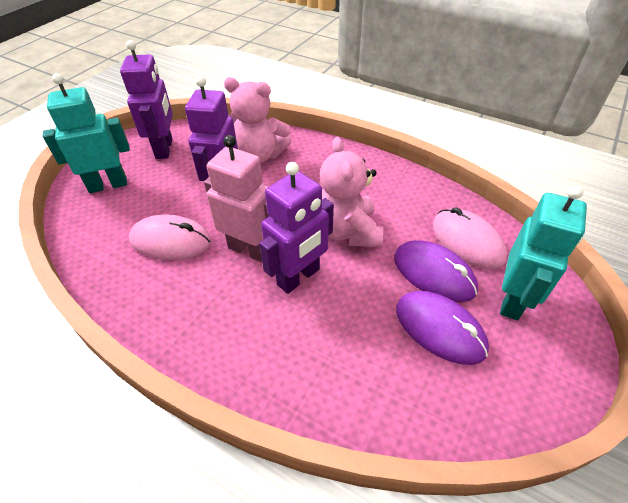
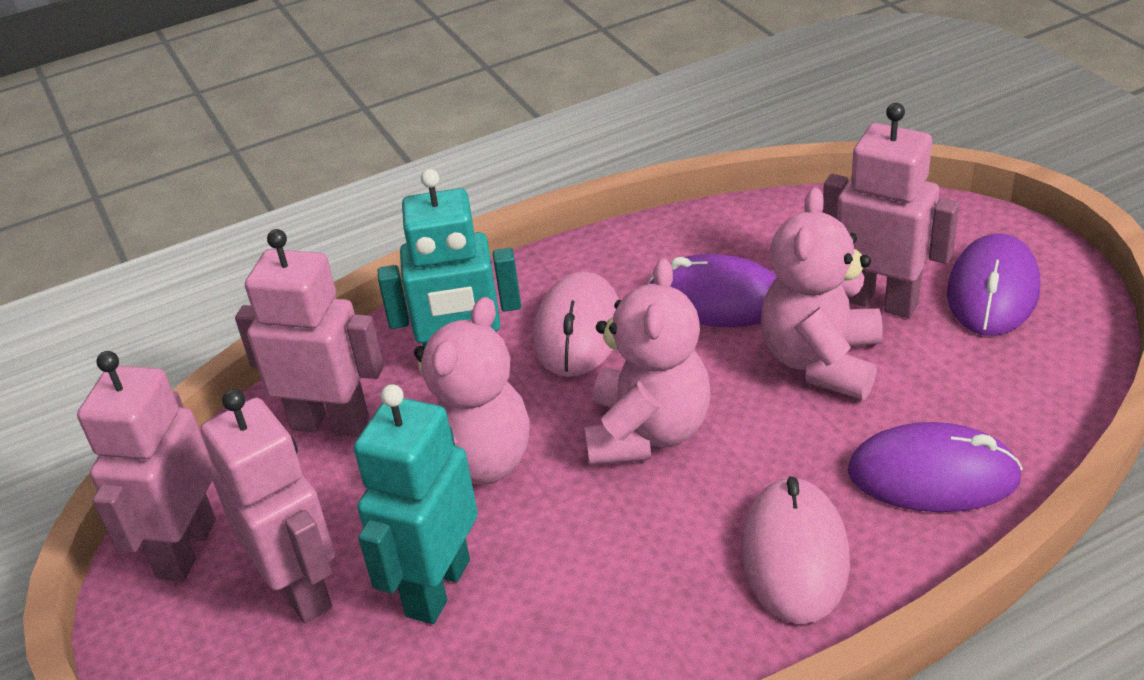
pink robot: [204,135,269,262] = 1 -> [77,351,216,581] [201,389,335,623] [235,229,384,437] [822,103,959,318] = 4
pink teddy bear: [224,77,292,163] [320,137,383,247] = 2 -> [414,297,530,485] [584,258,711,466] [761,187,883,400] = 3
purple mouse: [394,240,478,302] [396,291,489,365] = 2 -> [648,254,777,327] [847,422,1023,512] [947,234,1040,336] = 3
purple robot: [120,40,173,159] [185,76,238,181] [259,162,334,294] = 3 -> none = 0

